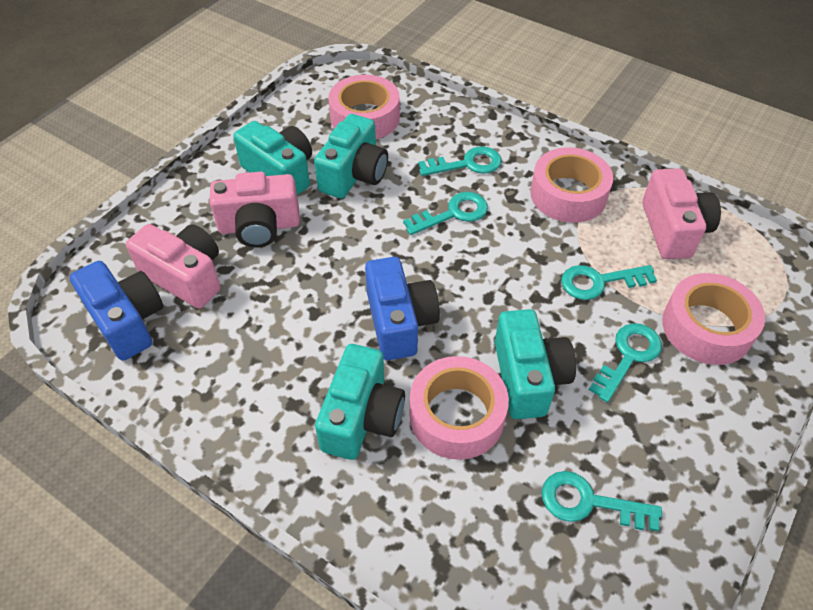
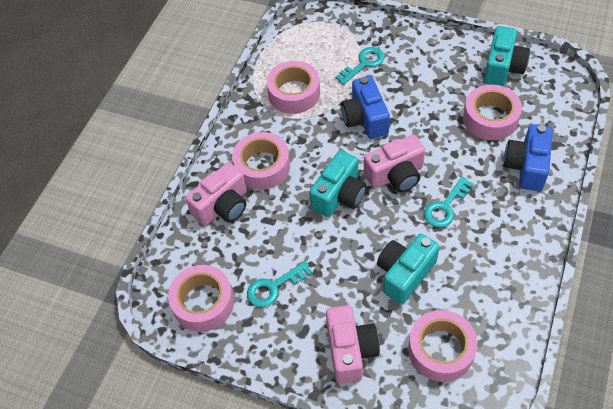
pink tape: [328,75,400,139] [410,356,509,460] [530,147,613,223] [662,273,765,365] = 4 -> [168,265,234,332] [232,132,290,190] [267,61,320,114] [408,310,477,382] [463,85,522,140] = 5
turquoise camera: [233,121,312,195] [314,114,388,199] [315,344,405,460] [495,309,576,419] = 4 -> [309,150,366,217] [377,234,440,304] [484,26,530,86] = 3
turquoise key: [403,192,488,235] [418,146,502,176] [542,471,662,531] [561,265,657,300] [589,323,662,402] = 5 -> [247,261,312,307] [335,47,385,85] [424,177,473,227] = 3

